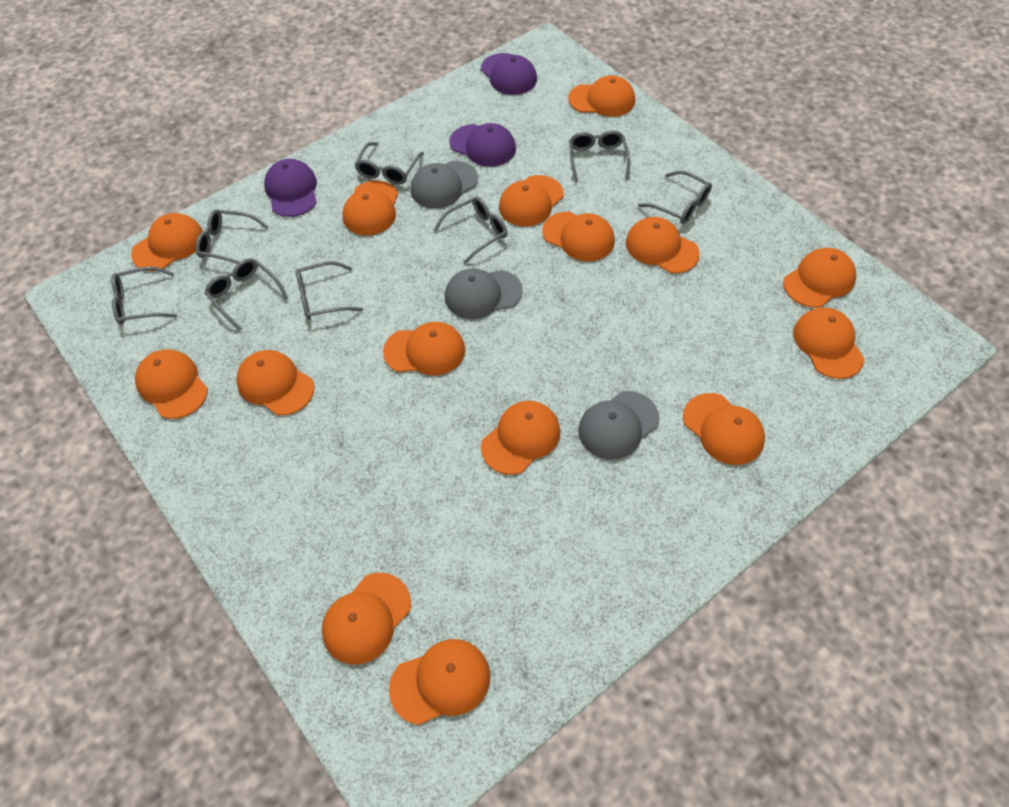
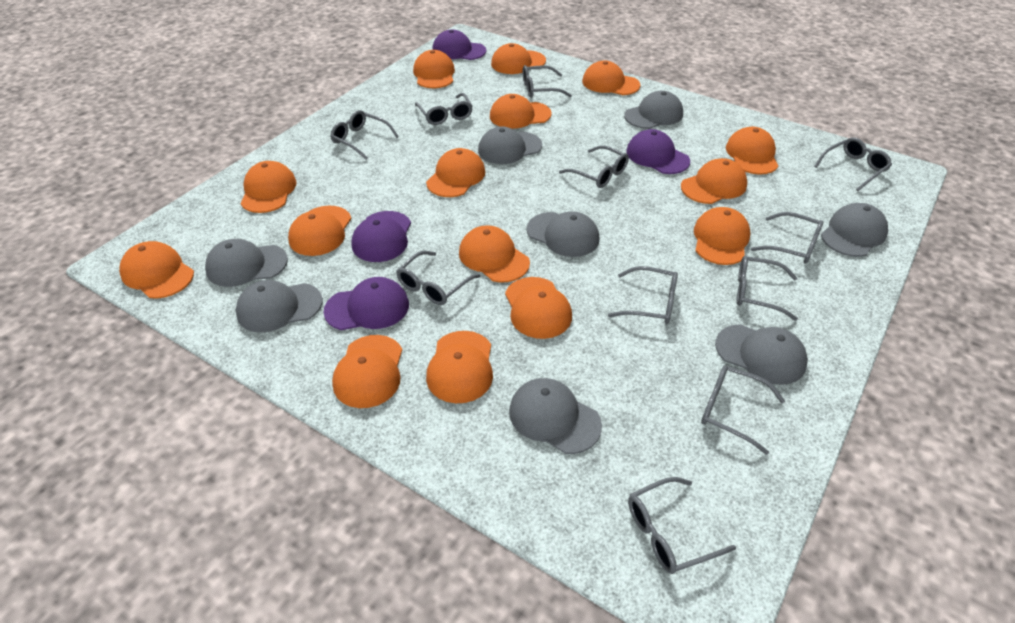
grey cap: [411,161,478,208] [445,268,523,319] [578,391,659,460] = 3 -> [205,239,288,287] [236,280,323,332] [478,127,542,164] [509,378,602,454] [527,212,600,257] [624,91,683,129] [715,324,808,385] [821,203,888,257] = 8
grey glasses: [111,266,177,325] [196,209,269,264] [205,258,289,331] [295,261,363,320] [354,142,424,185] [434,197,507,264] [569,130,630,183] [638,171,712,224] = 8 -> [330,110,399,160] [396,251,480,305] [415,93,473,125] [523,65,572,98] [559,145,629,188] [608,266,678,324] [628,477,736,574] [701,365,785,455] [737,256,798,321] [751,212,823,264] [814,137,892,191] = 11
purple cap: [264,159,317,217] [449,123,516,167] [481,53,537,95] = 3 -> [323,277,409,330] [351,211,411,262] [432,30,486,60] [626,129,690,174] = 4

